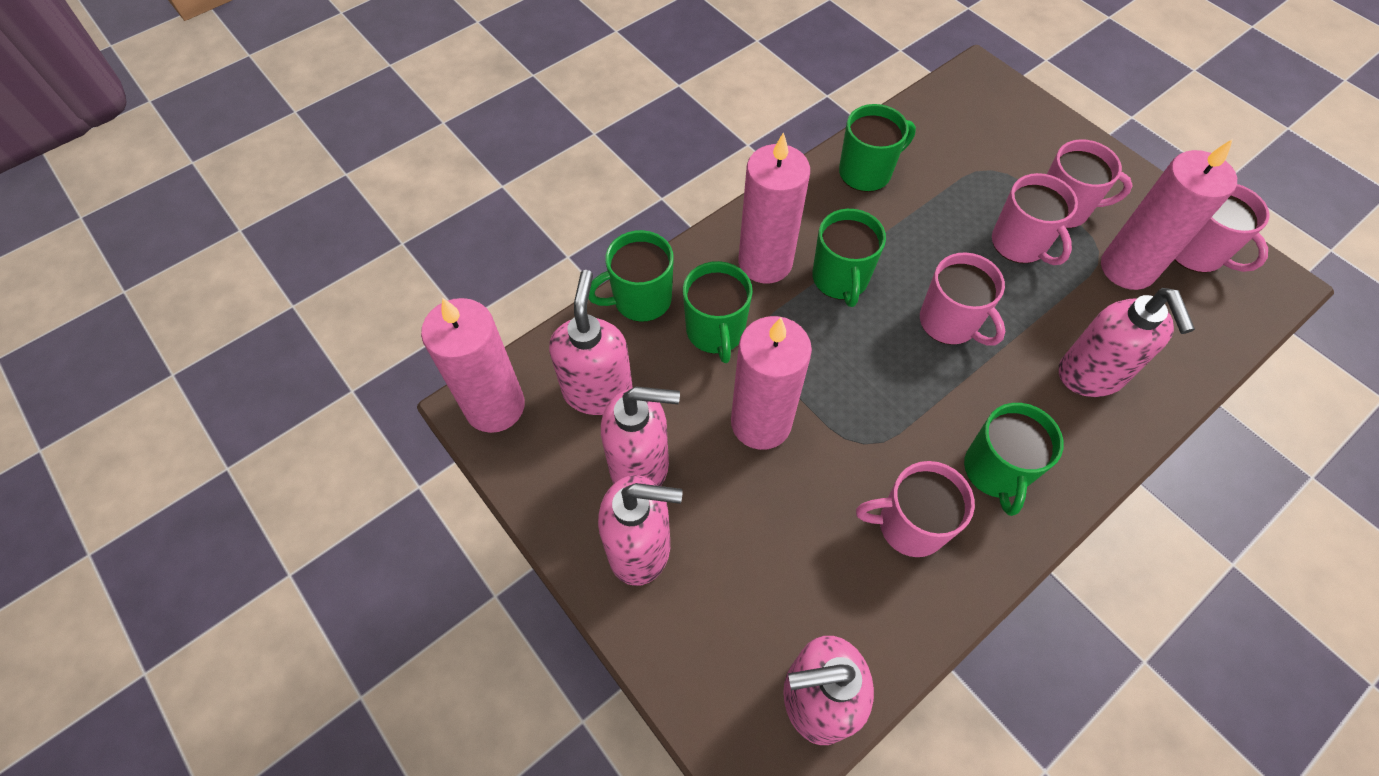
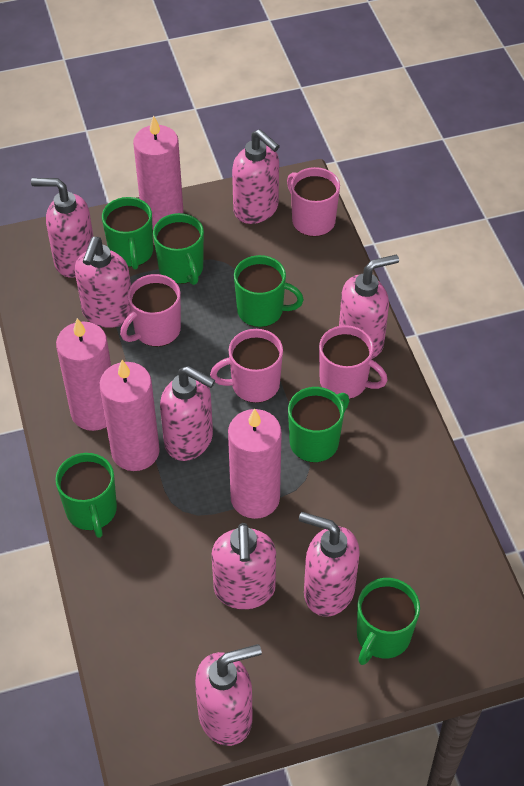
green mug: [588,230,674,322] [683,261,753,363] [812,209,886,307] [839,104,916,192] [964,403,1064,516] = 5 -> [55,453,117,538] [102,197,153,270] [153,213,204,285] [234,255,304,327] [288,387,349,463] [357,578,420,665] = 6
pink mug: [856,461,975,557] [920,252,1005,346] [992,173,1078,265] [1047,139,1133,228] [1174,184,1270,273] = 5 -> [120,274,181,347] [210,329,283,403] [287,167,340,237] [319,325,388,399] = 4
pink soap dispenser: [549,270,633,415] [598,475,683,586] [601,387,680,486] [783,636,874,745] [1059,288,1195,397] = 5 -> [31,178,93,278] [75,237,131,328] [160,366,215,461] [195,644,262,746] [211,523,276,609] [232,129,280,224] [299,512,360,617] [339,254,399,359] = 8

